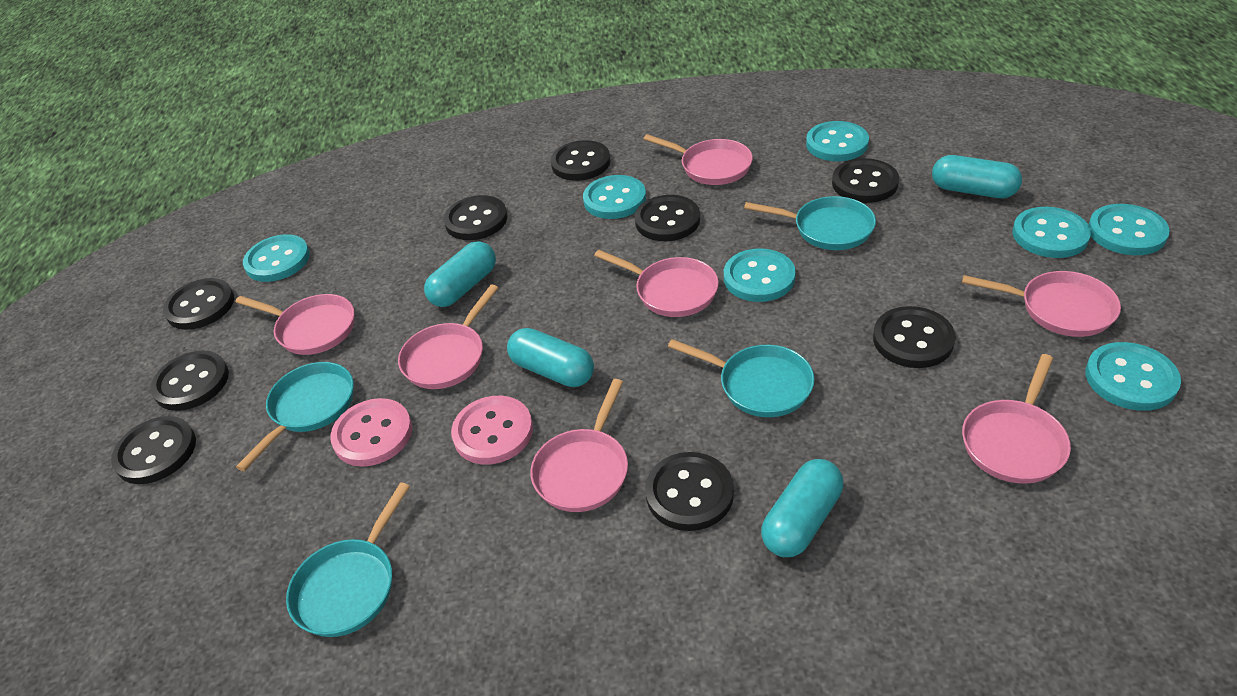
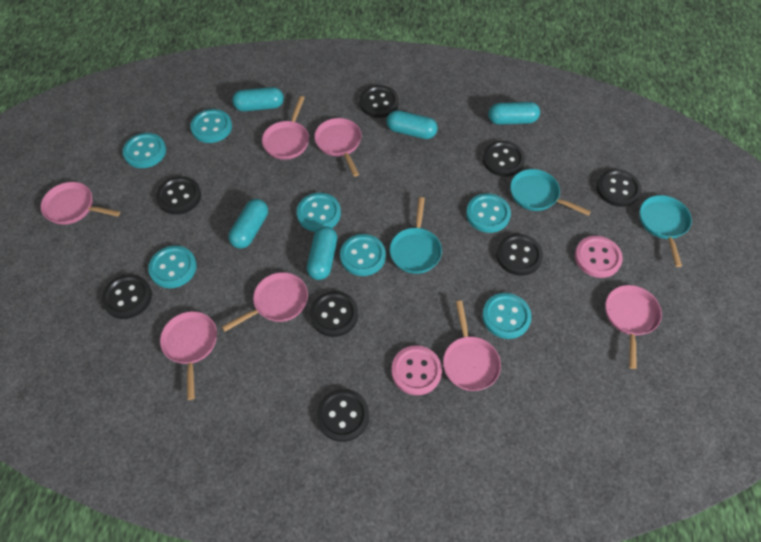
black button: [111,416,196,484] [150,350,229,411] [163,278,234,330] [443,195,507,240] [551,140,611,181] [635,195,700,241] [645,452,734,531] [832,158,899,203] [873,306,956,368] = 9 -> [102,274,152,319] [156,176,201,215] [310,291,358,337] [317,389,369,442] [359,85,399,118] [482,141,525,177] [496,234,543,276] [596,169,642,207] = 8
turquoise capsule: [424,241,496,307] [507,328,594,387] [761,459,844,557] [932,155,1022,198] = 4 -> [229,199,268,249] [232,87,284,111] [307,226,337,280] [387,110,438,139] [488,102,540,125] = 5
turquoise pan: [236,362,354,471] [286,482,410,637] [668,339,815,417] [744,196,876,250] = 4 -> [390,197,442,274] [510,169,591,216] [640,195,692,267] = 3

